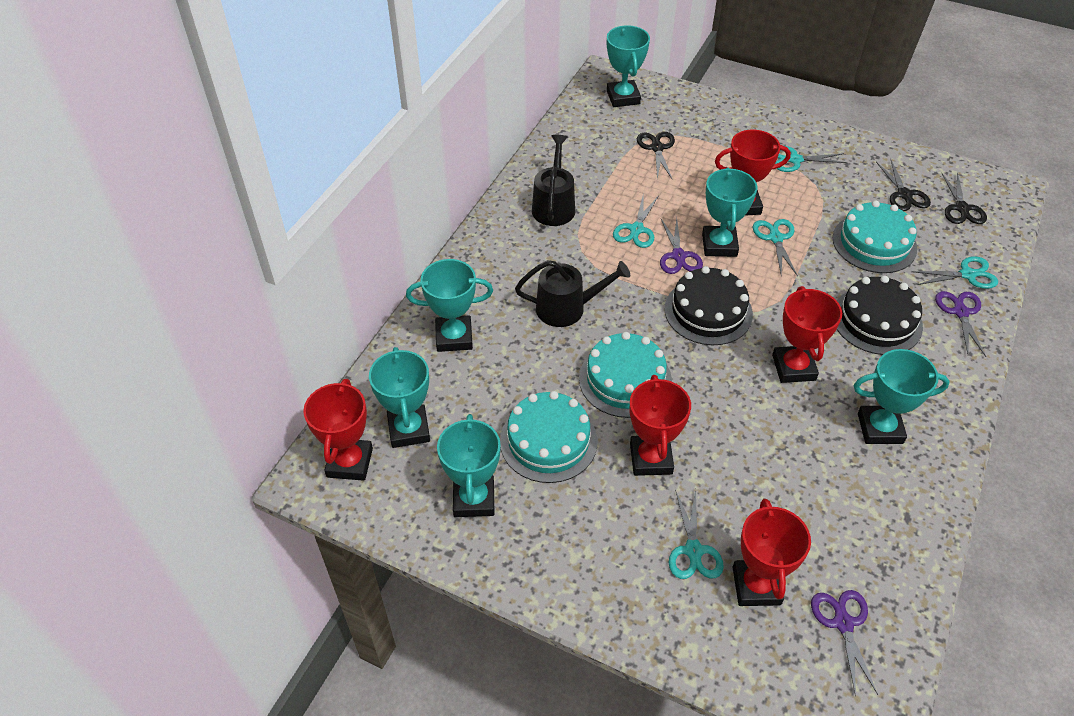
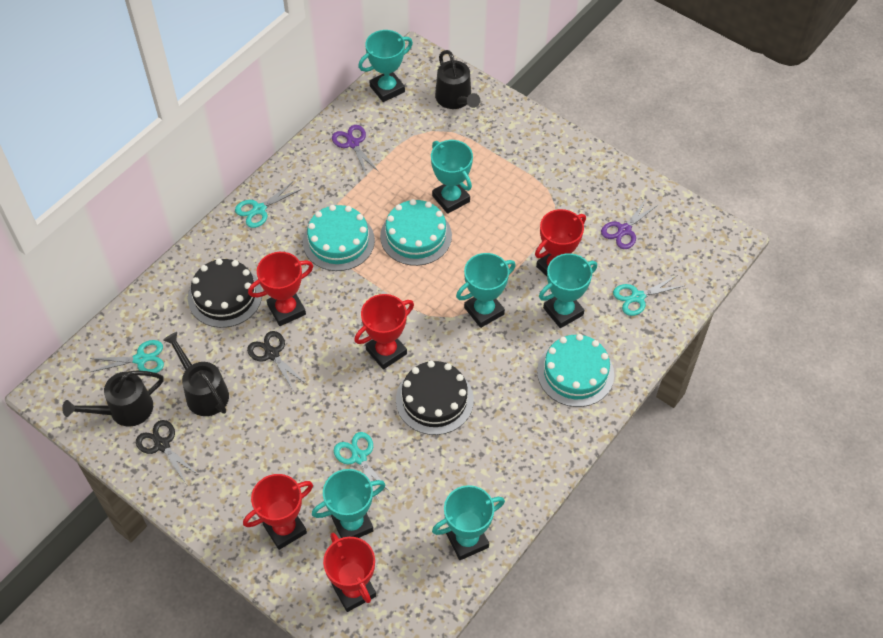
black scissors: [637,132,675,180] [876,159,931,211] [942,172,987,224] = 3 -> [136,420,200,484] [247,331,306,391] = 2
black watering can: [515,260,630,327] [532,135,575,226] = 2 -> [62,370,164,427] [163,332,229,416] [435,50,480,109] = 3
purple scissors: [660,217,703,274] [811,590,878,697] [935,291,986,357] = 3 -> [332,125,379,174] [601,198,658,249] = 2
turquoise scissors: [613,193,658,248] [669,489,724,579] [752,219,798,276] [775,146,848,172] [911,256,998,289] = 5 -> [89,340,164,373] [235,182,301,228] [334,432,392,499] [613,275,683,316] = 4

